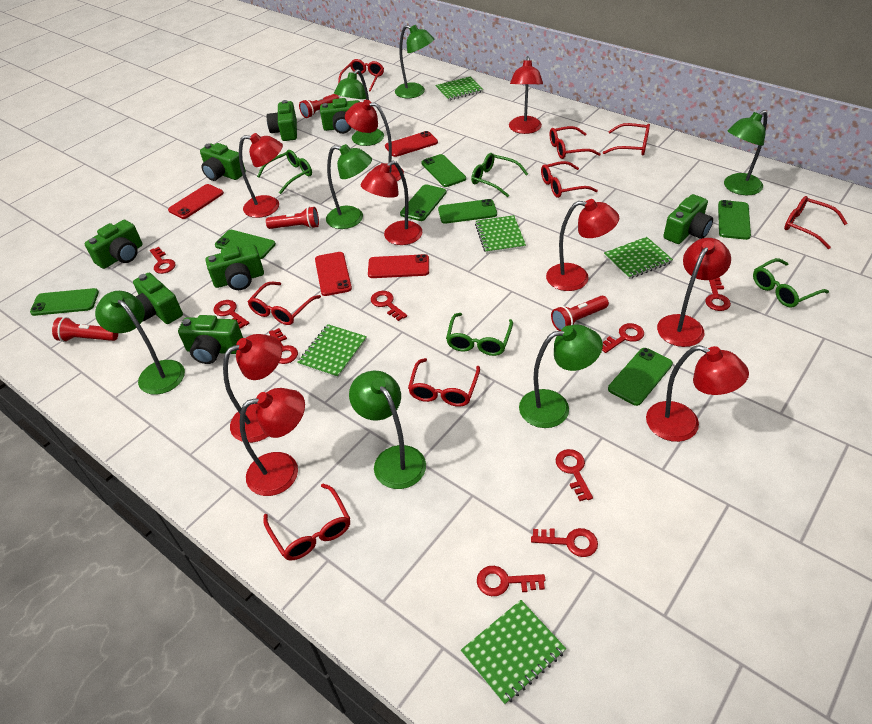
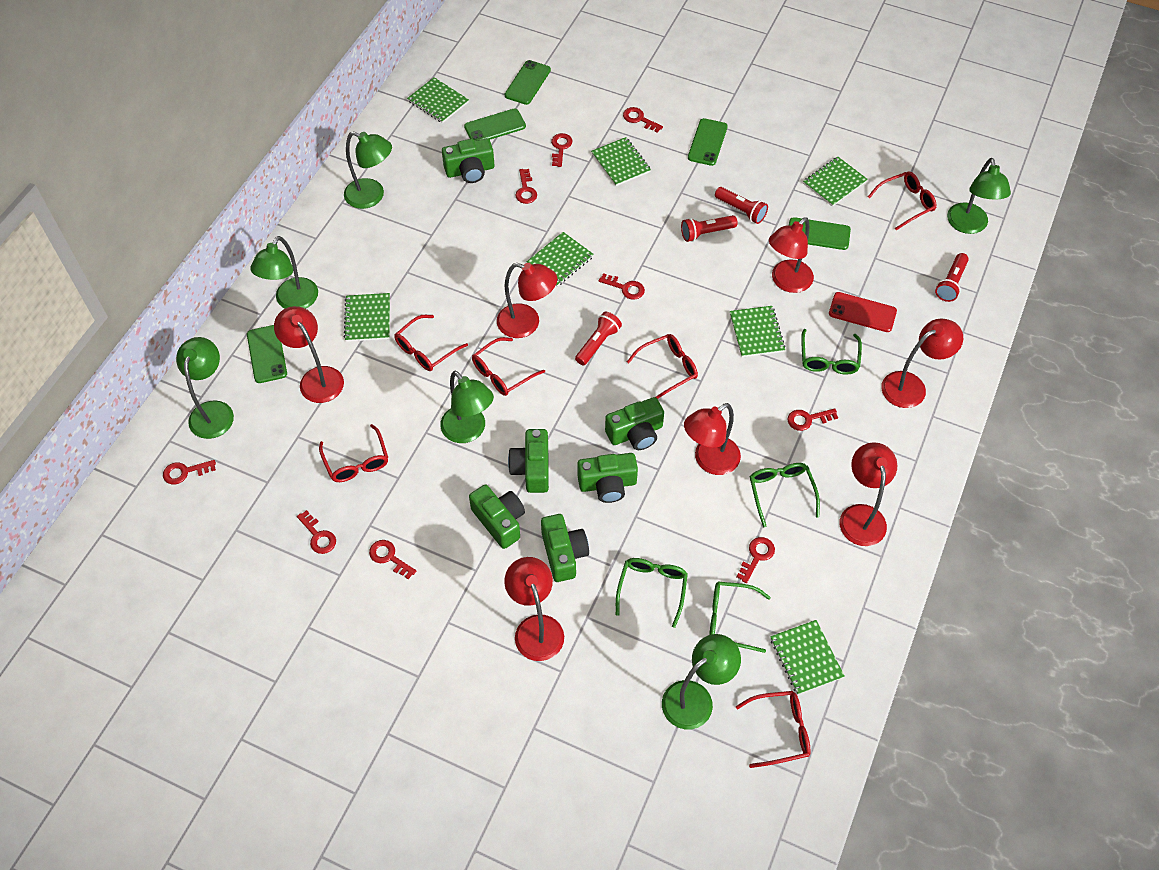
green camera: [84,220,143,269] [133,273,183,324] [178,315,243,364] [200,143,246,181] [206,245,264,290] [266,100,297,141] [320,98,360,134] [663,194,713,244] = 8 -> [442,138,494,183] [469,485,525,549] [508,429,549,493] [541,514,589,582] [577,453,638,503] [605,397,664,450] = 6
green lamp: [95,291,185,395] [326,144,372,229] [334,69,384,146] [349,371,426,489] [395,25,434,98] [519,324,603,428] [724,110,767,195] = 7 -> [176,337,234,439] [251,236,318,309] [344,131,392,209] [440,371,494,443] [662,634,741,729] [947,158,1011,234] = 6
green notebook: [297,324,367,378] [435,77,483,101] [461,600,566,705] [475,215,526,254] [604,237,673,279] = 5 -> [344,293,390,342] [407,77,469,123] [527,232,594,287] [591,137,651,186] [730,306,786,357] [770,620,845,695] [803,157,868,207] = 7
green phone: [30,288,99,316] [215,230,276,259] [400,184,446,221] [421,154,466,187] [438,199,497,224] [608,348,673,406] [718,200,751,240] = 7 -> [247,325,287,383] [464,109,526,141] [505,60,551,105] [688,118,728,166] [789,217,851,250] = 5
red glasses: [248,282,321,325] [263,484,350,561] [338,59,384,92] [408,358,480,407] [541,161,598,198] [550,126,601,159] [603,123,650,155] [784,196,848,249] = 8 -> [319,424,388,482] [394,315,468,371] [472,337,545,396] [627,334,698,399] [736,691,811,768] [868,172,936,230] = 6
red lamp: [223,334,282,443] [239,133,283,218] [240,388,305,496] [345,100,404,181] [361,161,422,245] [509,56,543,134] [546,199,619,291] [646,345,749,442] [657,238,731,347] = 9 -> [274,306,344,403] [497,263,557,338] [504,557,564,661] [684,403,741,475] [769,217,814,293] [840,442,897,546] [881,319,963,408] = 7
red phone: [168,184,224,219] [315,252,352,296] [368,254,429,278] [385,131,438,157] = 4 -> [829,292,897,332] = 1

